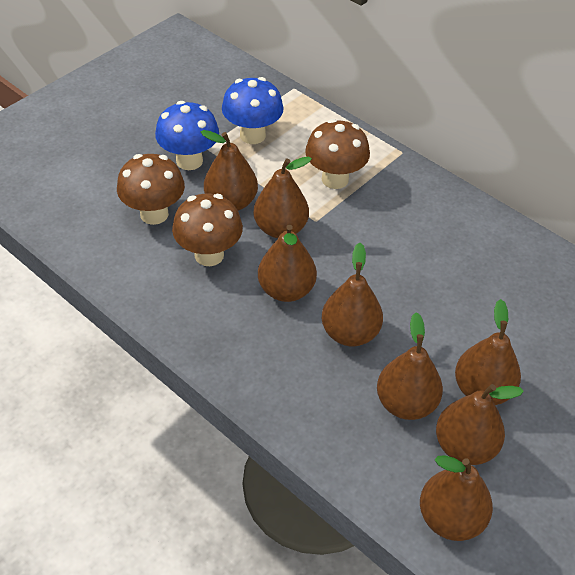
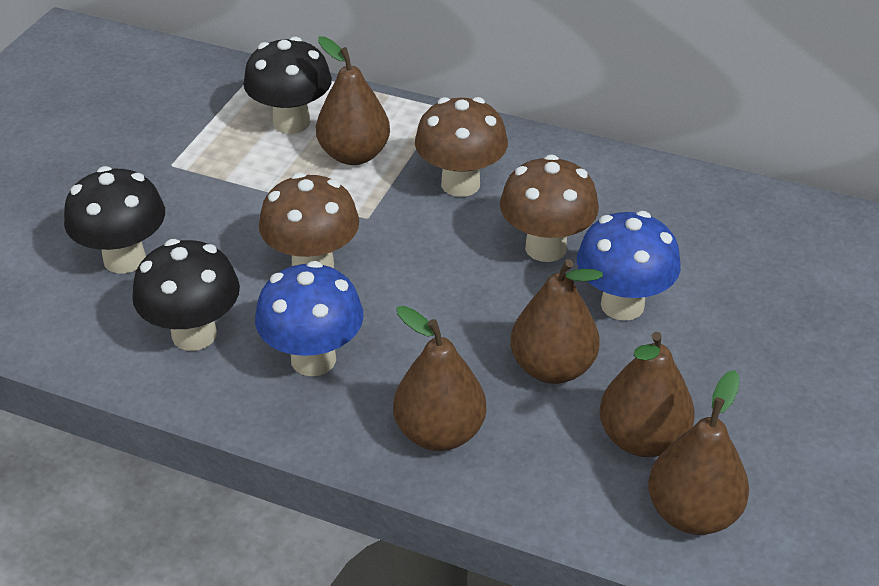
black mushroom: none = 0 -> [64,166,165,274] [132,239,240,351] [244,36,332,134] = 3
brown pear: [201,130,258,211] [254,156,312,238] [258,224,317,302] [322,243,383,346] [377,312,443,420] [420,455,493,541] [436,384,524,465] [455,299,521,405] = 8 -> [316,36,390,165] [393,306,486,451] [510,259,603,384] [599,332,695,457] [648,370,749,535] = 5

